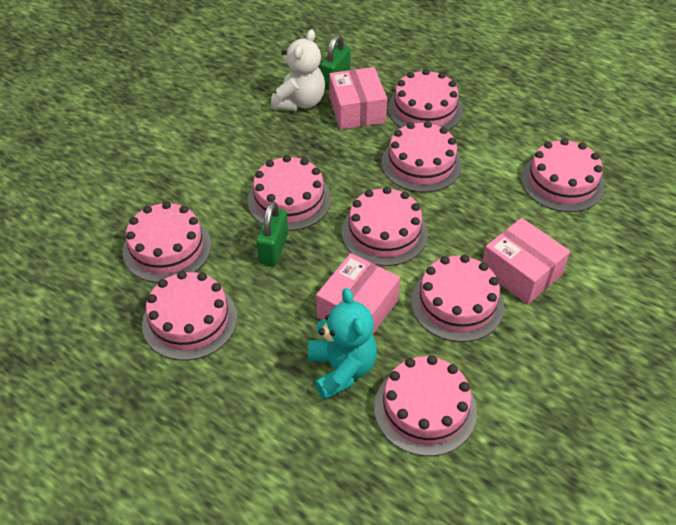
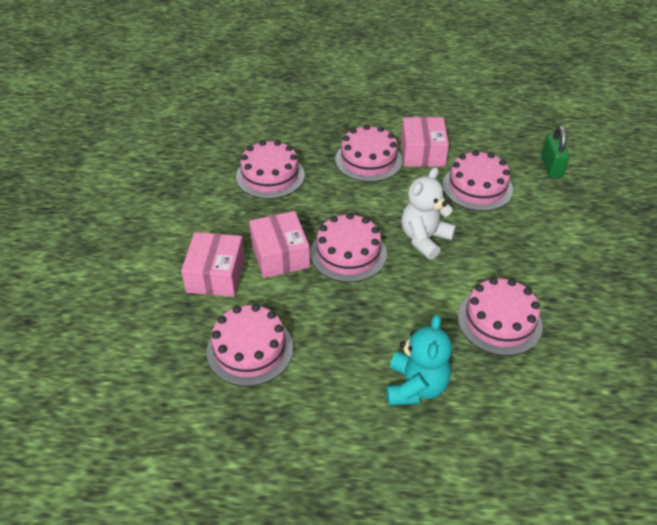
green padlock: [256,201,288,266] [320,34,350,90] = 2 -> [541,126,569,178] = 1
pink cake: [122,201,211,283] [142,271,237,360] [248,155,331,231] [342,186,428,266] [374,355,477,456] [382,121,462,193] [388,69,463,130] [411,255,504,342] [521,138,604,212] = 9 -> [207,304,293,387] [236,140,305,199] [310,213,387,282] [335,124,402,182] [443,150,513,211] [458,277,543,356] = 6

